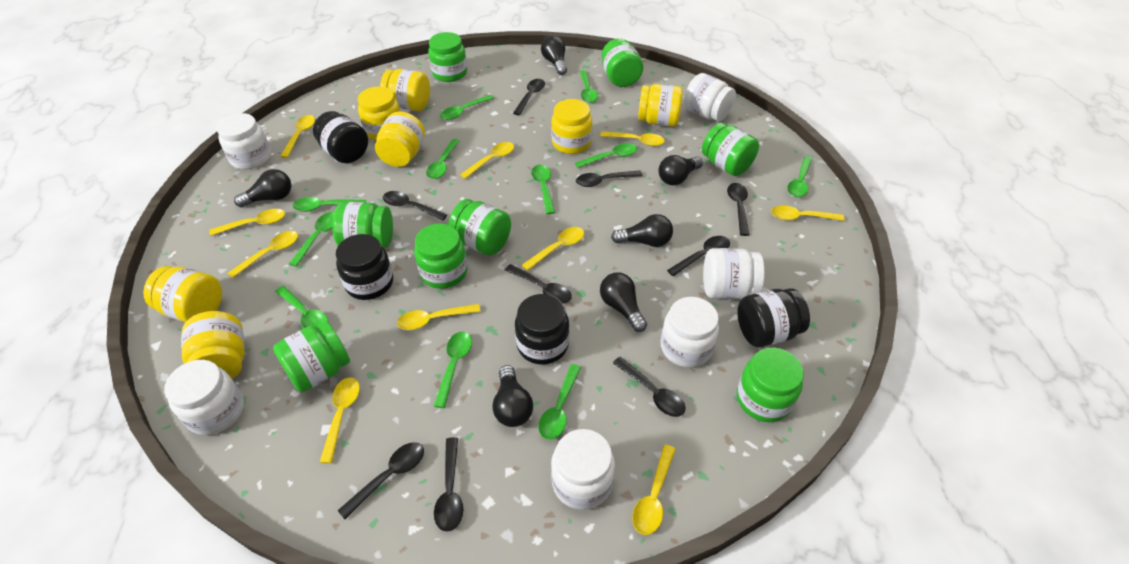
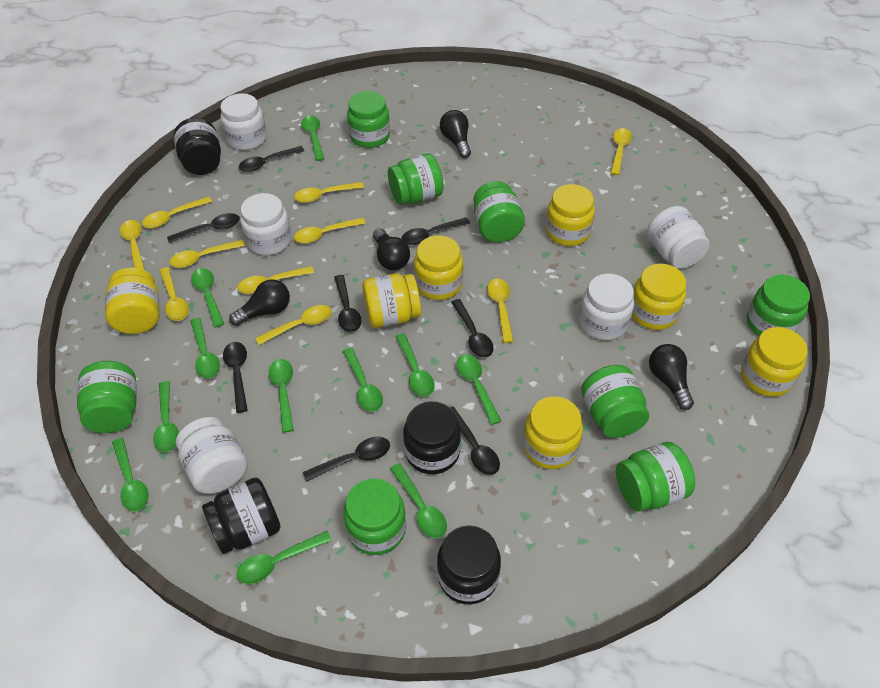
black light bulb: [234,169,291,207] [492,365,533,427] [541,36,567,75] [600,272,647,332] [611,214,673,247] [658,155,703,185] = 6 -> [229,279,290,326] [373,228,410,270] [440,110,471,158] [649,344,694,410] = 4
black spoon: [337,442,424,519] [383,191,447,221] [434,437,463,532] [505,264,572,303] [513,79,545,115] [576,170,643,187] [613,357,686,417] [667,236,730,276] [727,183,749,236] = 9 -> [167,213,240,243] [223,342,248,413] [239,146,304,172] [303,437,390,482] [334,275,362,332] [401,217,470,245] [450,406,500,475] [451,299,494,358] = 8
white jar: [164,360,244,435] [216,113,271,169] [551,429,615,510] [661,297,719,368] [684,73,736,121] [703,248,764,299] = 6 -> [176,417,248,494] [220,93,267,150] [240,193,292,255] [579,274,634,340] [647,206,710,269] = 5

